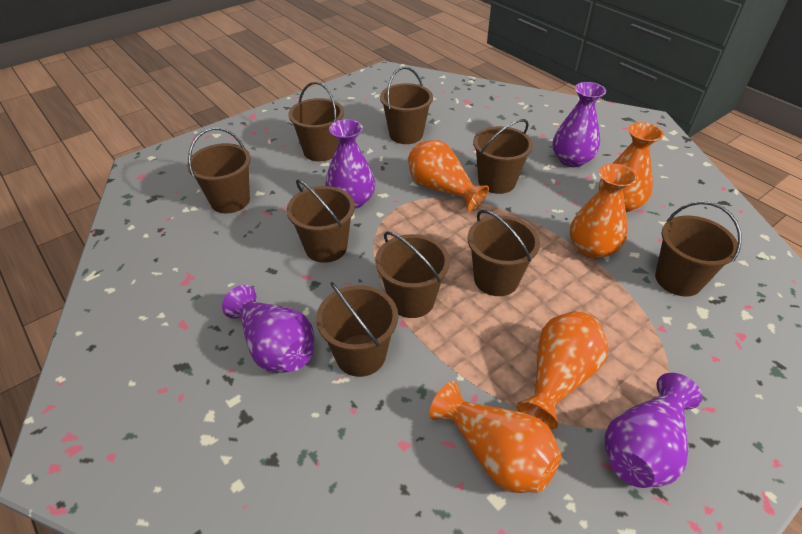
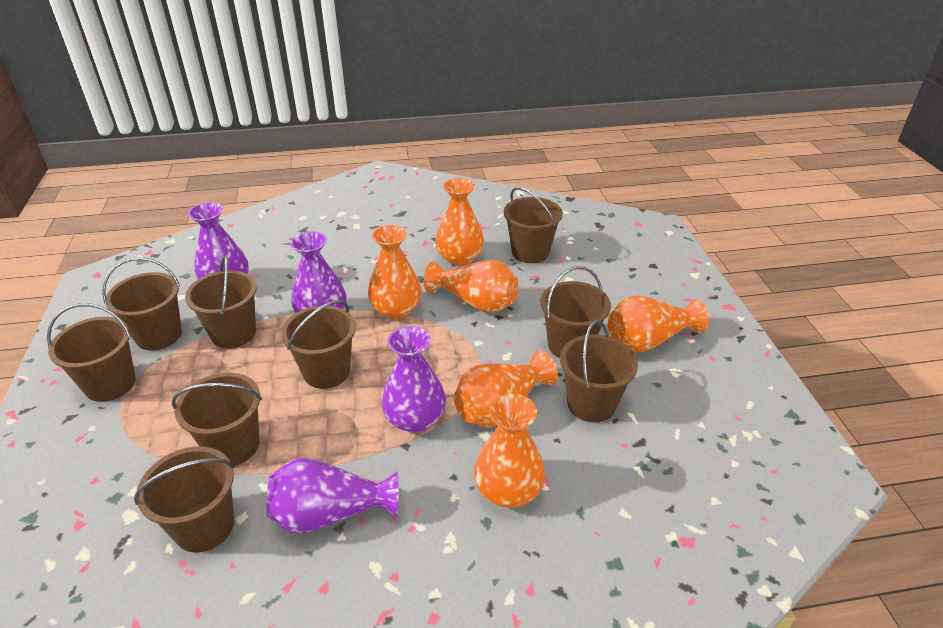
orange vase: [408,140,489,212] [429,381,561,493] [516,311,608,429] [570,164,637,259] [599,122,664,213] = 5 -> [368,225,422,319] [424,260,518,313] [435,178,484,266] [454,350,558,428] [474,393,545,508] [608,295,709,352] = 6

